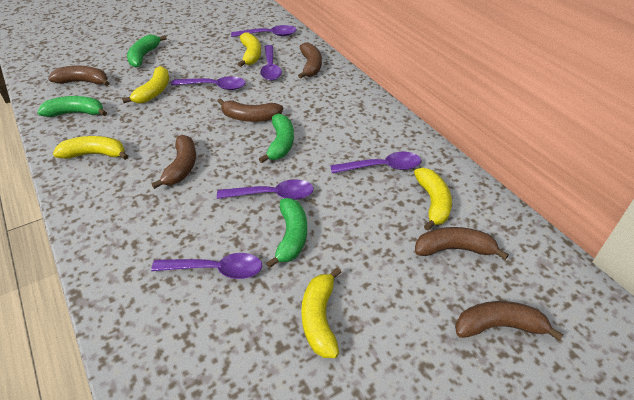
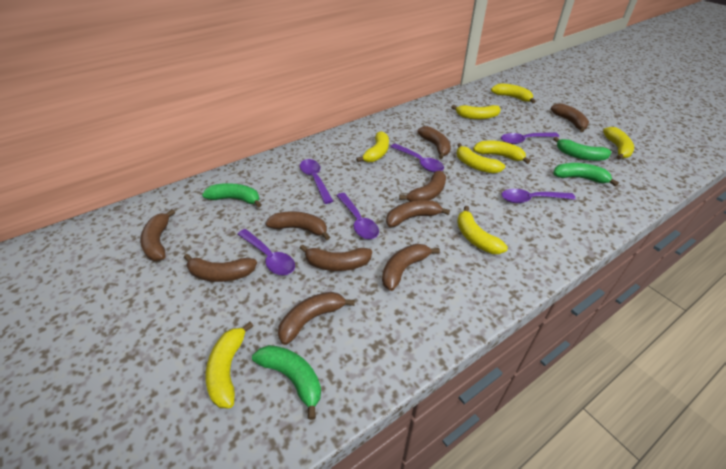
brown banana: [48,66,109,86] [151,135,196,189] [217,98,283,122] [298,42,322,79] [415,227,509,260] [455,301,564,341] = 6 -> [140,209,175,261] [184,254,257,282] [266,212,330,240] [278,292,355,345] [300,244,372,271] [382,244,440,291] [386,200,450,227] [399,171,446,202] [417,126,451,159] [551,103,589,132] = 10
yellow banana: [53,136,129,160] [122,66,169,103] [238,32,261,67] [302,267,341,358] [414,168,452,231] = 5 -> [205,322,253,408] [356,131,389,162] [451,105,501,119] [457,143,505,173] [457,206,508,254] [473,140,530,164] [491,84,536,103] [603,127,634,160] = 8

